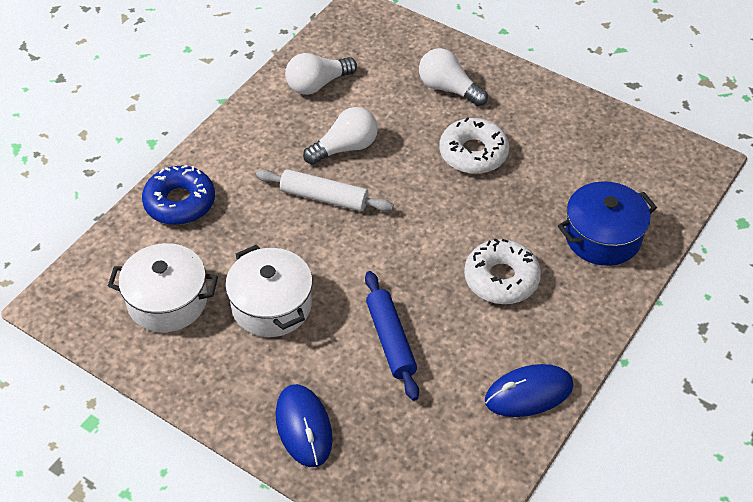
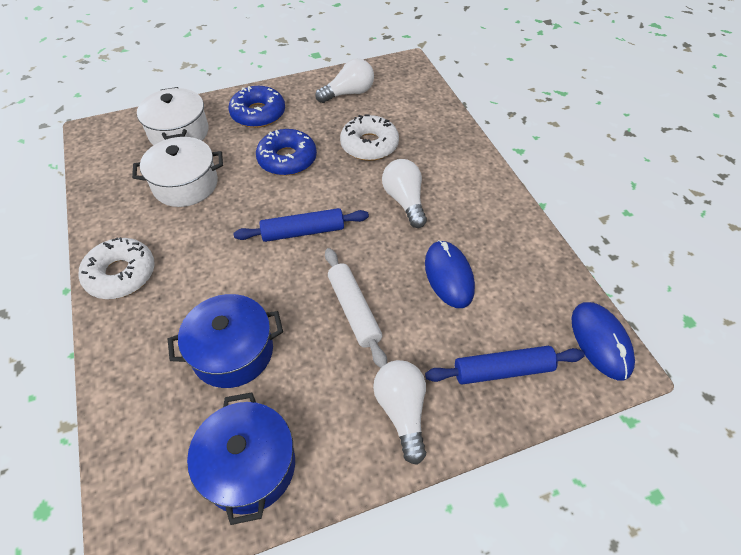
blue donut: [142,165,215,225] = 1 -> [229,86,285,128] [256,129,317,176] = 2
blue pot: [558,181,657,266] = 1 -> [168,294,283,388] [187,392,295,525] = 2
blue rolling pin: [365,271,419,401] = 1 -> [233,208,369,242] [425,346,584,384] = 2

